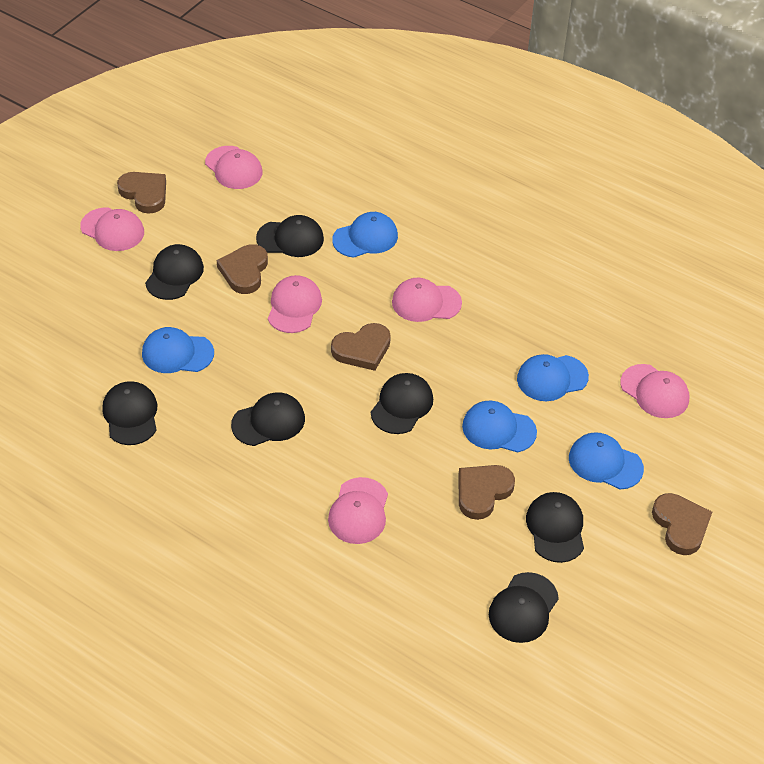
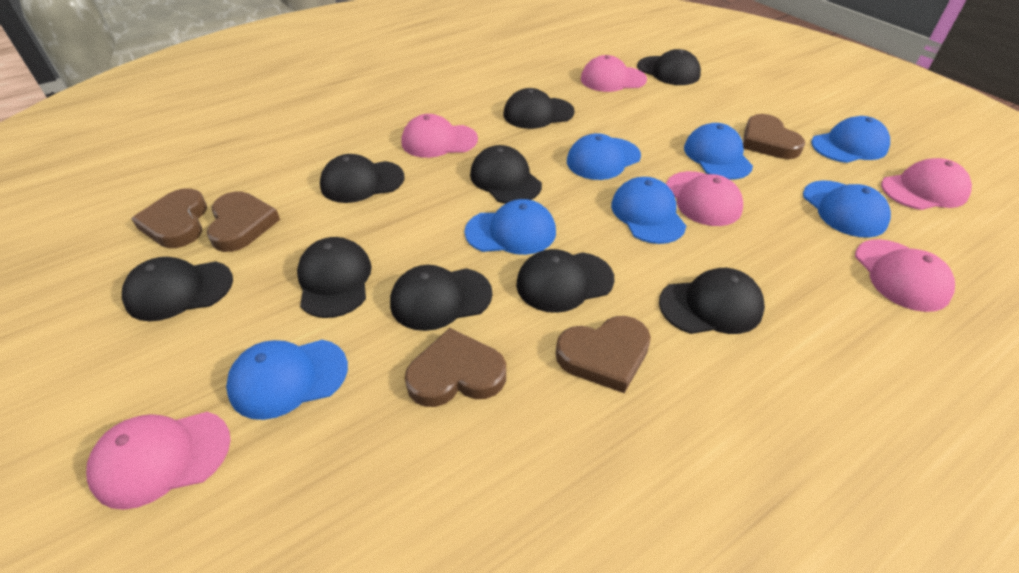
black cap: [102,381,157,445] [145,244,204,300] [231,393,305,446] [256,215,324,257] [371,373,433,434] [489,572,559,643] [526,492,584,563] = 7 -> [122,257,233,321] [297,237,372,318] [320,154,404,203] [390,265,493,331] [470,145,542,204] [503,88,575,129] [516,249,614,313] [637,49,701,85] [659,268,765,334] = 9
blue cap: [142,327,214,373] [332,212,398,258] [462,401,537,452] [517,354,589,401] [569,432,644,490] = 5 -> [226,340,348,420] [465,199,556,255] [567,133,641,180] [611,177,686,244] [684,123,753,180] [803,180,891,238] [811,116,890,163] = 7

